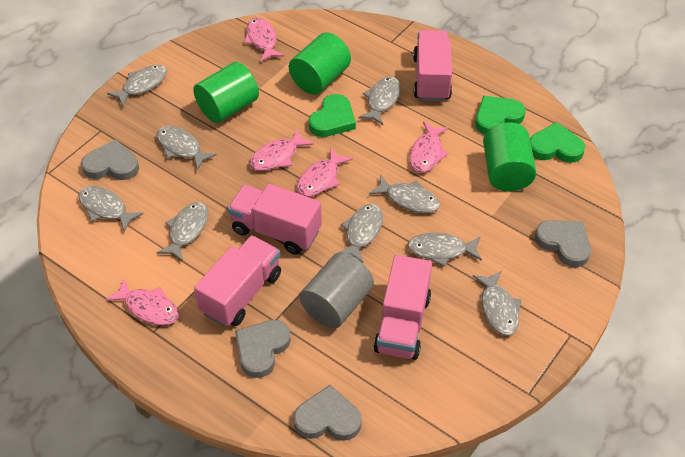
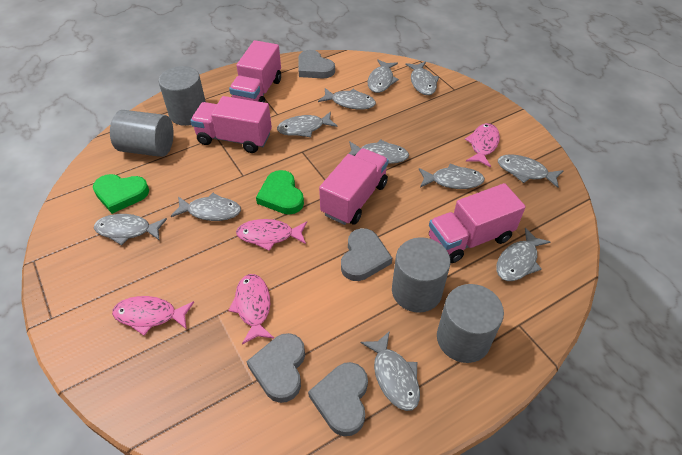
green cylinder: [193,62,259,123] [289,32,351,94] [483,122,536,191] = 3 -> none = 0
green heart: [309,94,356,137] [475,96,526,134] [530,122,585,163] = 3 -> [93,174,149,214] [256,170,304,214] = 2
grey cylinder: [299,252,374,328] = 1 -> [110,110,174,157] [159,66,206,126] [392,237,451,313] [437,284,504,363] = 4
grey fish: [78,186,144,232] [107,65,167,106] [157,126,217,171] [157,202,209,262] [338,204,383,263] [359,77,401,125] [369,175,440,213] [408,233,482,267] [473,271,522,336] = 9 -> [94,214,167,245] [171,193,241,221] [277,111,338,137] [318,88,376,109] [349,139,409,164] [360,331,420,411] [368,59,399,93] [405,62,439,95] [419,163,485,189] [496,228,550,281] [498,154,564,188] = 11
pink fish: [105,278,179,325] [244,18,284,62] [249,129,314,171] [297,148,353,197] [409,122,449,173] = 5 -> [112,296,194,335] [228,274,274,345] [236,219,307,251] [465,123,500,167] = 4

